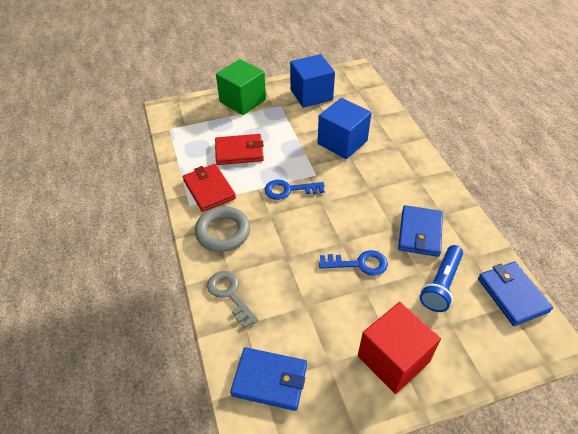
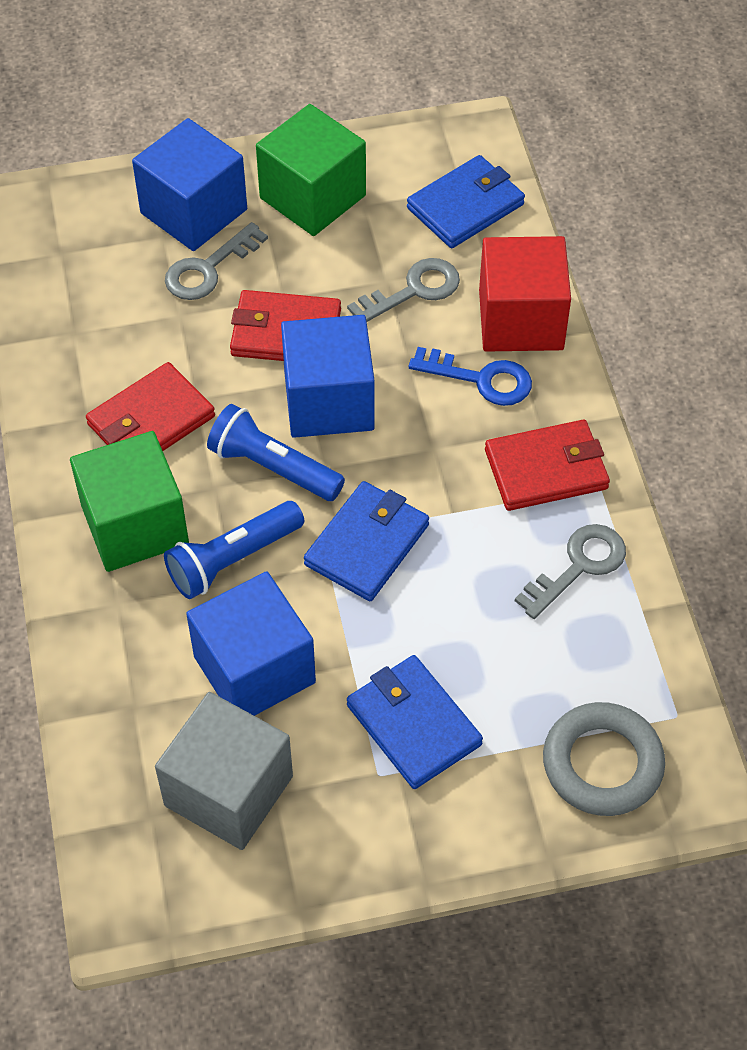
blue cube: [290,54,335,108] [318,98,372,159] = 2 -> [132,118,247,251] [186,571,316,716] [281,315,375,438] = 3
blue flashlight: [420,245,463,312] = 1 -> [164,501,304,599] [207,404,345,501] = 2
blue key: [264,180,325,200] [319,250,388,276] = 2 -> [409,347,532,406] = 1
green cube: [216,59,266,115] = 1 -> [70,431,189,572] [256,104,366,236] = 2
grey cube: none = 0 -> [155,692,293,850] = 1
grey key: [207,271,259,328] = 1 -> [165,222,268,300] [347,258,460,322] [515,524,626,619] = 3
red wallet: [183,164,236,212] [215,134,264,165] = 2 -> [86,362,215,451] [230,290,341,361] [485,420,610,511] = 3

